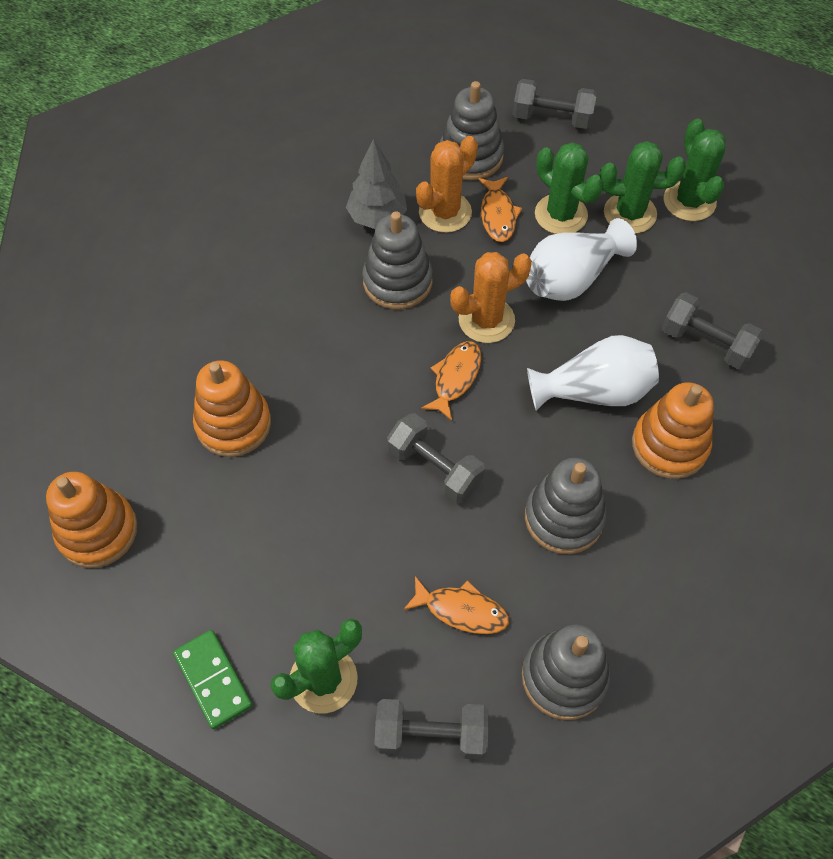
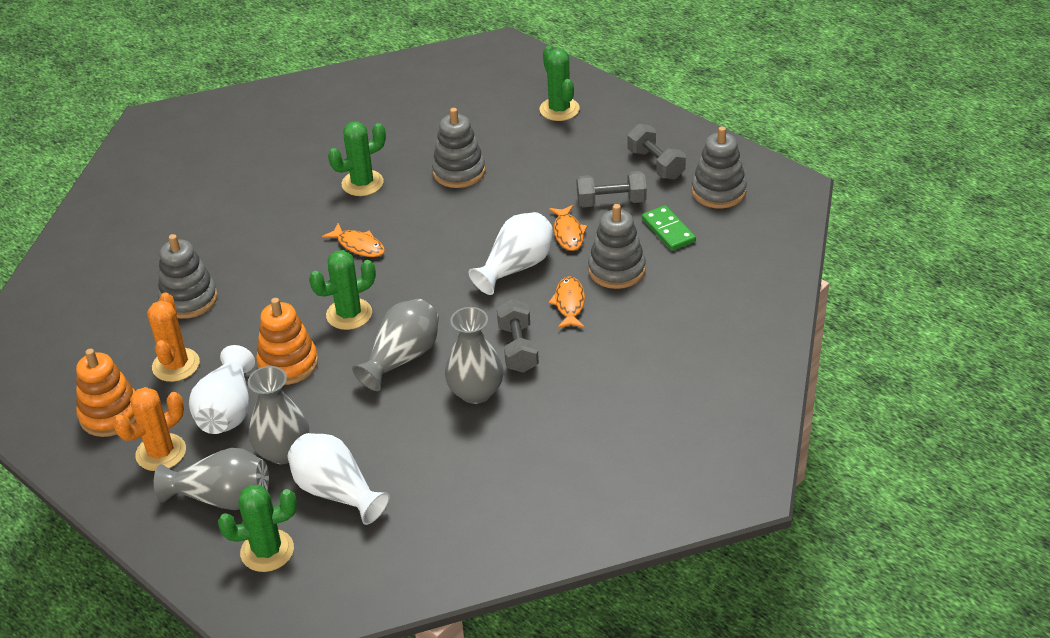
grey dumbbell: [374,699,489,760] [387,413,485,503] [513,79,597,129] [662,292,764,370] = 4 -> [497,299,539,373] [576,171,647,207] [627,124,686,180] = 3
grey tree: [346,139,407,229] = 1 -> none = 0
grey vase: none = 0 -> [154,448,269,510] [248,366,309,464] [352,299,439,391] [445,307,503,404] = 4
orange stacking toy: [46,472,138,568] [193,360,271,457] [632,382,714,479] = 3 -> [76,349,136,437] [256,298,318,385] = 2
white vase: [526,218,637,301] [527,335,659,411] = 2 -> [189,345,255,434] [288,433,390,525] [469,212,553,295] = 3

